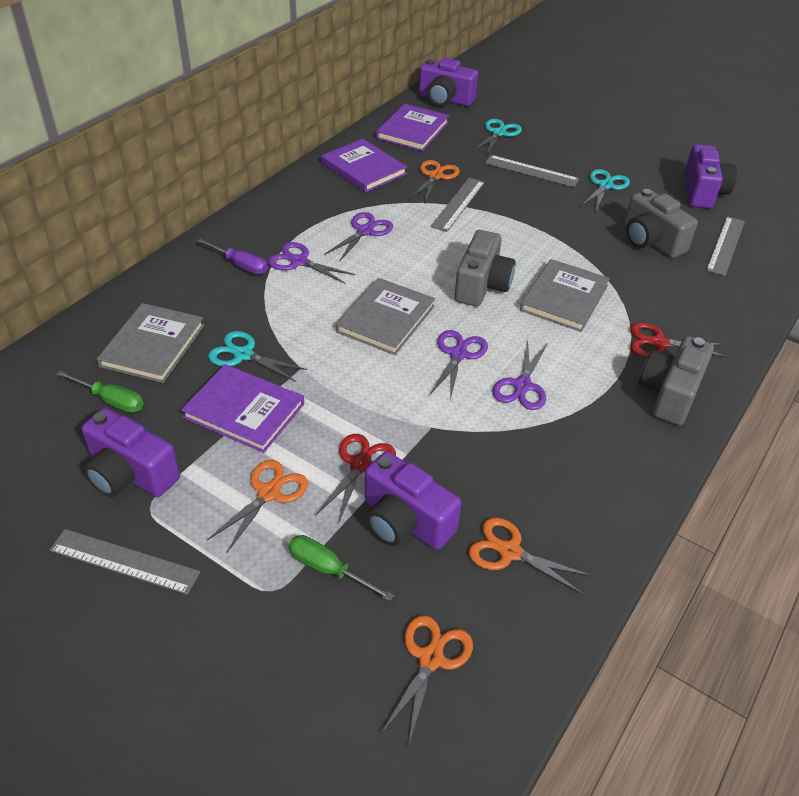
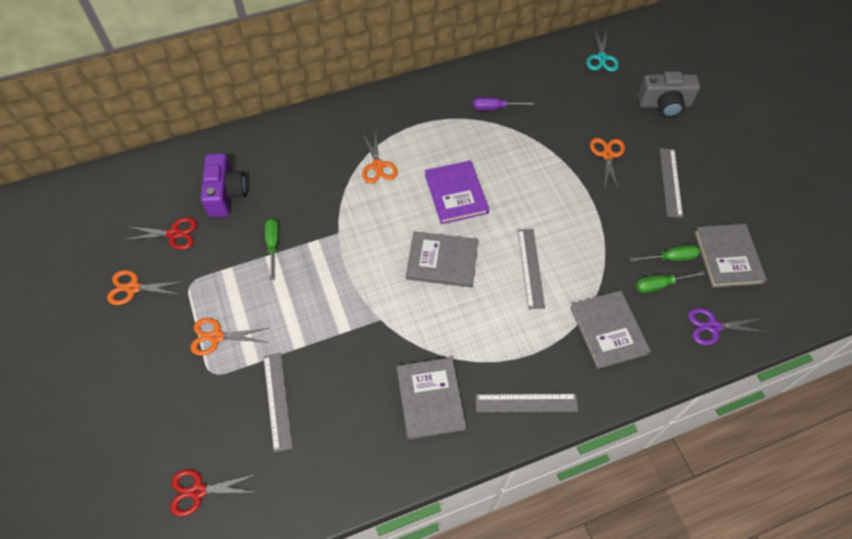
green screwdriver: [56,371,144,413] [289,535,394,601] = 2 -> [265,218,279,281] [630,245,700,262] [636,271,706,293] = 3
grey book: [97,303,204,383] [336,278,435,355] [520,259,610,332] = 3 -> [397,357,466,439] [406,231,478,287] [570,290,651,369] [694,224,767,288] = 4
grey camera: [454,230,516,307] [624,189,698,258] [639,336,714,426] = 3 -> [638,71,700,118] = 1
purple book: [181,364,304,453] [321,139,407,192] [376,104,449,151] = 3 -> [425,160,489,224] = 1
purple camera: [82,408,180,497] [365,451,462,550] [419,58,478,106] [684,144,737,209] = 4 -> [201,153,247,217] = 1
purple scissors: [268,242,355,284] [324,212,393,262] [430,330,488,400] [492,340,547,410] = 4 -> [688,308,768,345] = 1
turquoise scissors: [208,331,307,382] [472,119,522,156] [580,169,630,213] = 3 -> [586,30,619,72] = 1

